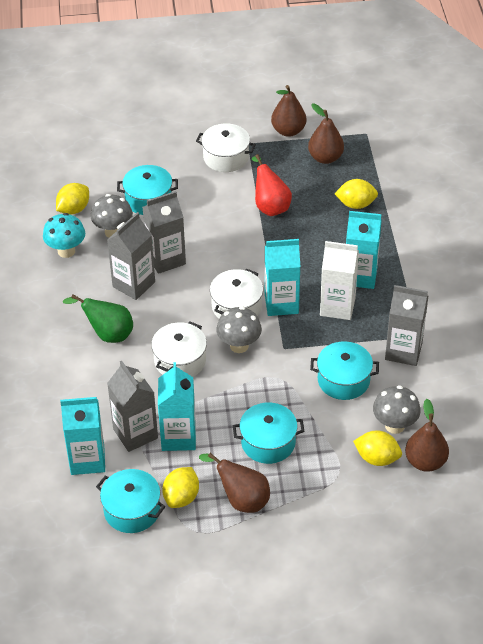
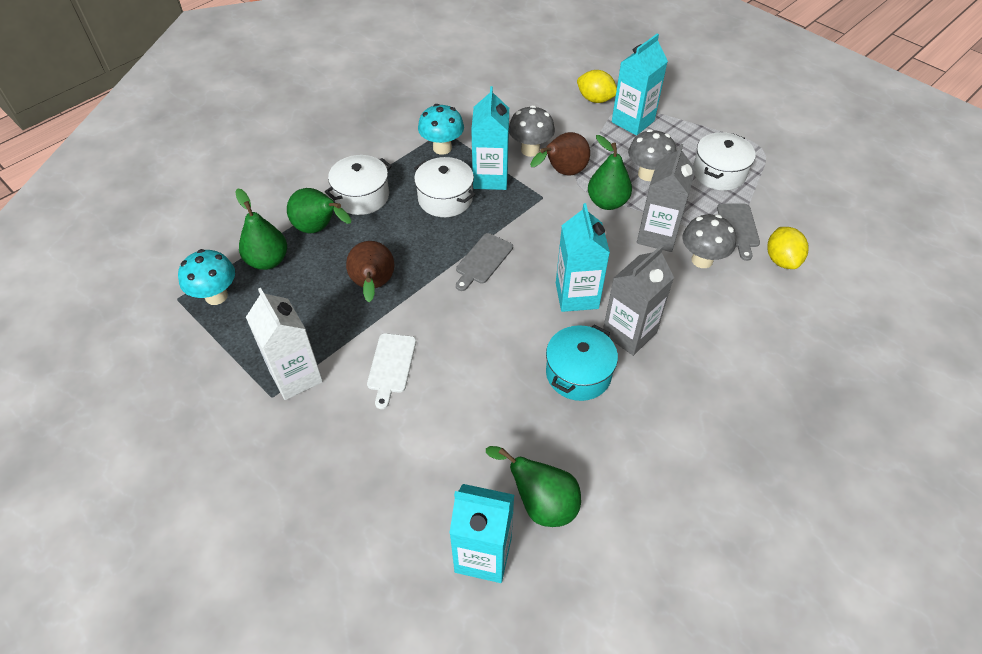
brown pear: [199,453,270,513] [271,85,307,137] [308,103,344,164] [405,399,449,472] = 4 -> [346,241,394,302] [530,132,590,176] = 2
green pear: [63,294,133,343] = 1 -> [236,188,287,270] [287,188,351,233] [486,446,581,527] [588,135,632,210] = 4
grey carton: [107,212,155,300] [107,361,158,452] [142,191,186,274] [385,285,428,366] = 4 -> [603,245,674,356] [637,144,696,252] = 2
grey cutting board: none = 0 -> [456,233,513,291] [717,204,760,261] = 2
red pear: [252,154,292,216] = 1 -> none = 0
turquoise mushroom: [43,213,85,258] = 1 -> [178,249,235,305] [418,104,464,155] = 2
turquoise pot: [96,469,165,533] [117,165,178,215] [233,403,304,464] [310,341,379,400] = 4 -> [546,324,618,401] = 1
white cutting board: none = 0 -> [367,333,416,409] = 1
yellow lemon: [56,183,89,215] [162,467,199,508] [335,179,378,209] [353,430,402,466] = 4 -> [577,70,617,103] [767,227,809,269] = 2

